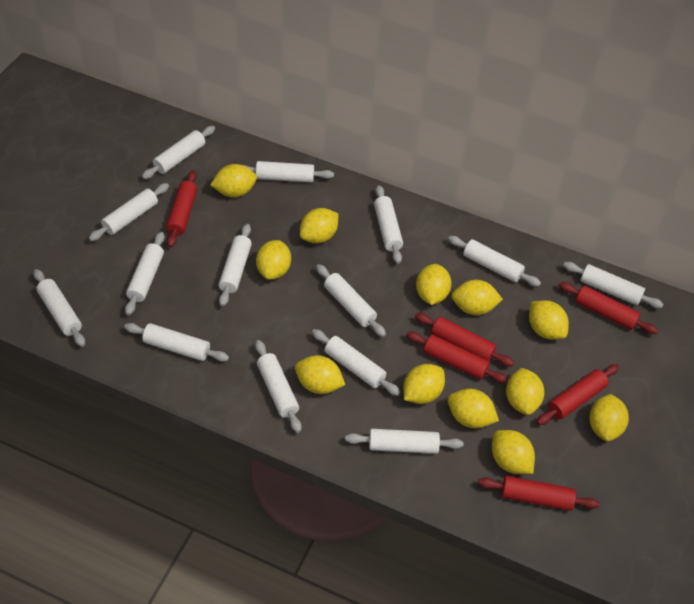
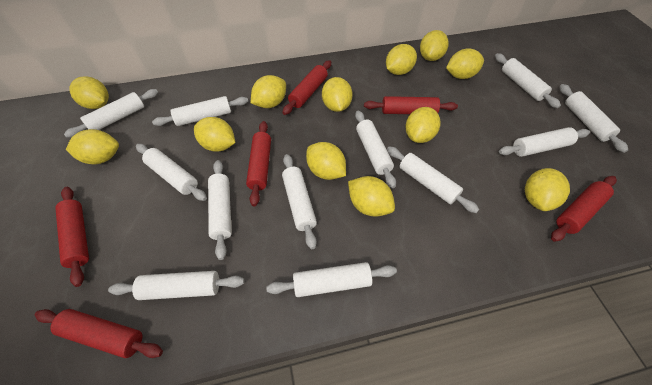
white rolling pin: [33,269,85,347] [89,183,169,241] [124,323,229,362] [125,232,165,315] [142,126,215,179] [219,224,252,306] [243,161,334,183] [255,340,302,433] [312,329,400,396] [316,264,386,337] [345,429,463,454] [374,185,403,264] [448,236,541,286] [563,262,663,308] = 14 -> [64,89,158,138] [108,271,244,300] [136,144,207,201] [152,96,248,126] [208,160,232,260] [266,262,397,297] [282,154,317,249] [355,110,396,188] [387,146,479,213] [495,53,561,108] [499,127,590,157] [559,84,628,153] = 12

